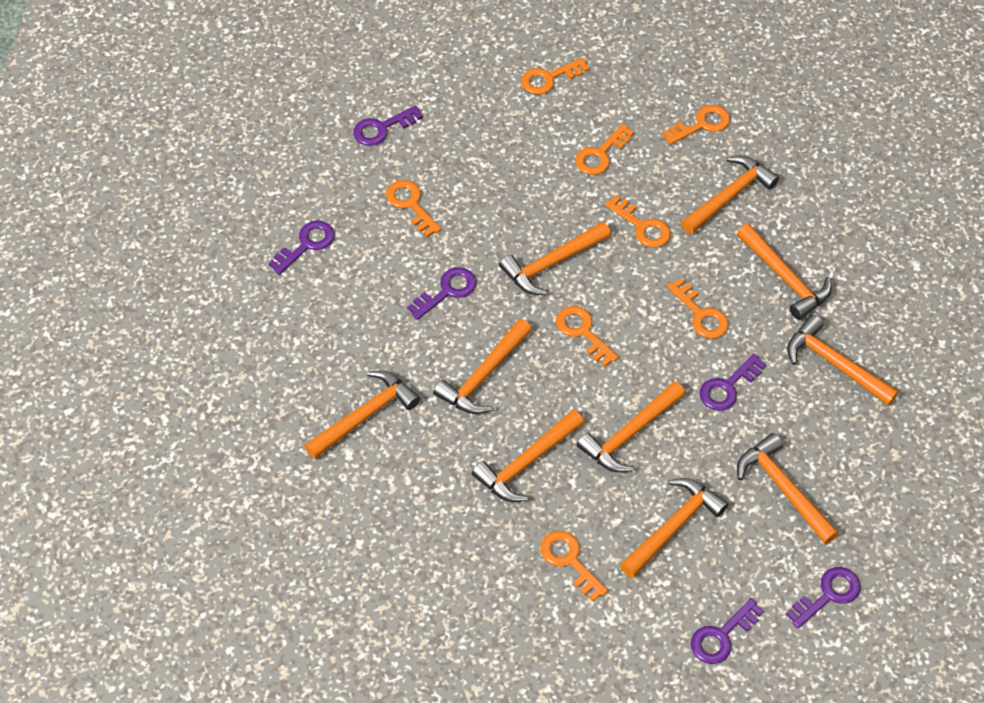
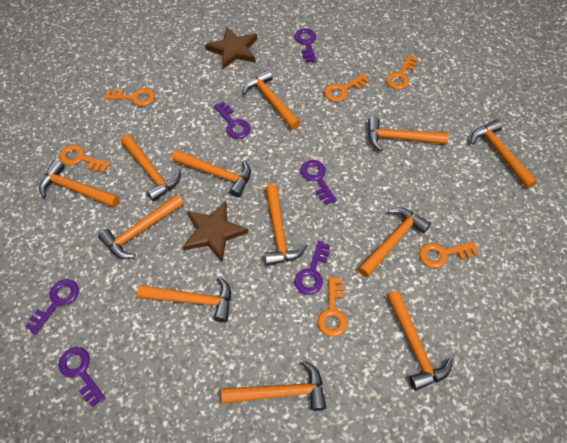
brown star: none = 0 -> [183,201,248,262] [205,27,257,69] = 2
orange hammer: [304,371,420,459] [433,319,532,414] [472,410,584,502] [499,222,611,295] [576,381,685,473] [620,478,728,578] [681,156,779,234] [737,224,832,320] [737,433,839,544] [787,314,899,406] = 10 -> [39,160,120,208] [98,194,184,259] [121,134,181,201] [137,276,231,322] [172,150,251,197] [221,360,326,411] [243,70,301,130] [265,184,307,266] [358,207,431,278] [368,117,449,151] [387,291,453,391] [471,119,538,188] = 12
orange key: [386,180,441,237] [521,58,589,95] [541,531,608,601] [556,306,619,367] [575,124,634,175] [605,195,671,248] [662,105,730,145] [667,278,729,339] = 8 -> [60,145,110,173] [104,88,155,106] [318,277,347,337] [324,74,370,102] [386,55,418,90] [419,242,479,268] = 6

